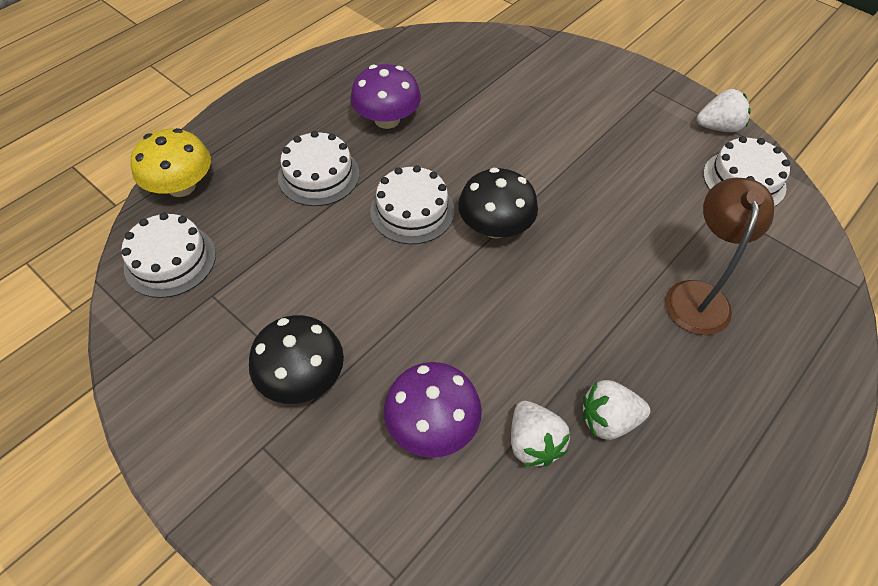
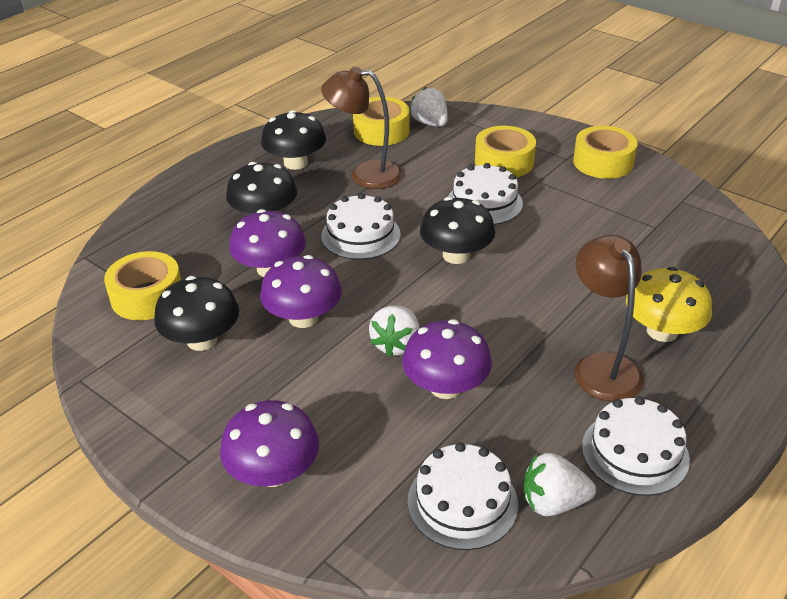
black mushroom: [249,315,344,404] [458,168,538,239] = 2 -> [154,276,239,351] [226,162,297,214] [261,110,326,170] [420,197,495,264] = 4
brown lamp: [665,178,774,335] = 1 -> [321,67,402,189] [574,235,644,402] = 2
purple mushroom: [350,64,421,129] [384,362,482,458] = 2 -> [220,400,319,487] [229,209,306,277] [260,255,342,328] [402,319,492,399] = 4
yellow tape: none = 0 -> [104,251,181,320] [353,97,410,146] [475,126,536,177] [573,126,637,179] = 4

